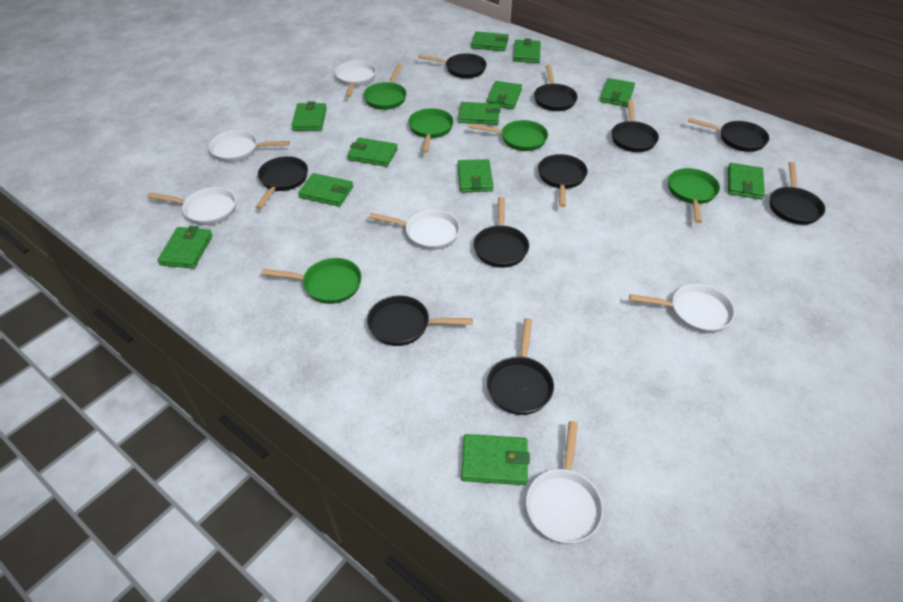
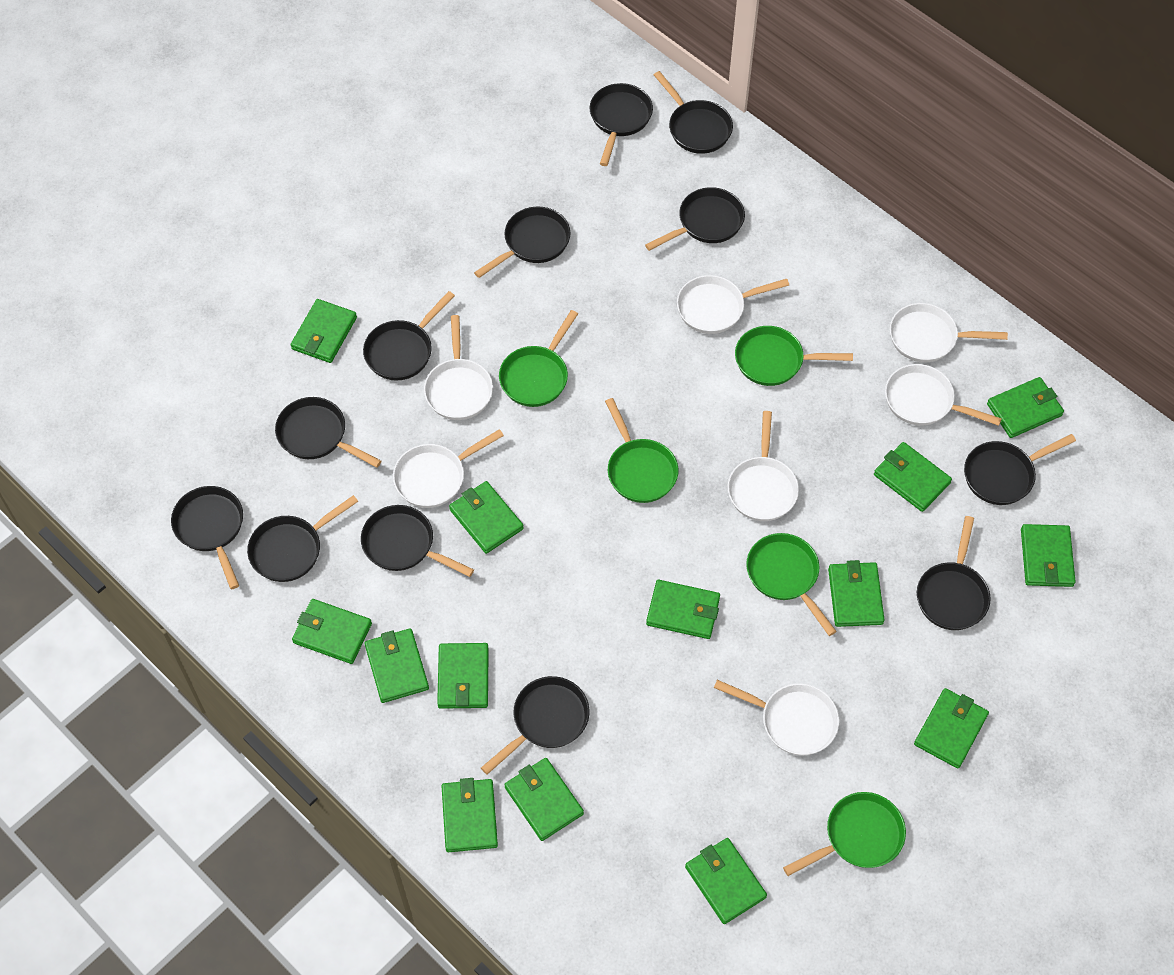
black pan: [256,156,308,209] [367,296,473,346] [418,53,487,79] [474,197,529,268] [487,318,554,415] [534,65,578,111] [538,154,588,207] [612,100,659,152] [688,118,769,152] [770,162,825,225] = 10 -> [171,486,243,589] [247,495,358,582] [275,397,381,468] [361,505,474,577] [363,291,455,380] [474,207,570,278] [481,676,589,775] [590,83,653,166] [645,187,745,251] [654,71,733,154] [917,516,991,630] [964,434,1076,505] = 12
green wallet: [158,226,213,269] [291,101,327,131] [298,173,353,207] [347,138,398,167] [458,159,493,192] [459,102,500,125] [461,434,530,485] [471,31,509,51] [487,81,522,109] [513,38,541,63] [600,78,635,107] [728,163,765,199] = 12 -> [291,299,357,363] [292,599,372,664] [365,628,429,703] [437,643,489,709] [442,778,498,852] [449,481,524,554] [504,758,584,841] [646,580,720,639] [685,838,767,924] [828,560,885,627] [874,442,952,512] [914,688,989,769] [987,377,1064,438] [1021,524,1076,587] = 14
white pan: [147,187,236,225] [209,130,290,162] [335,61,376,97] [369,209,460,250] [526,421,603,544] [629,284,735,333] = 6 -> [393,429,504,508] [424,315,493,420] [677,275,789,334] [714,680,839,755] [728,411,799,521] [885,364,1002,426] [890,303,1008,362] = 7

